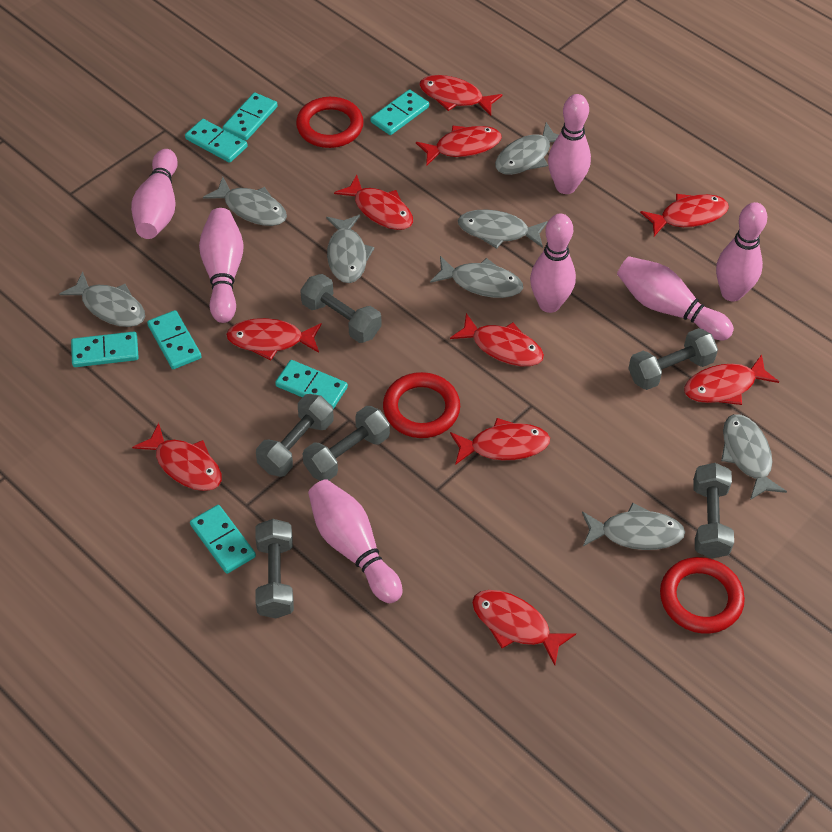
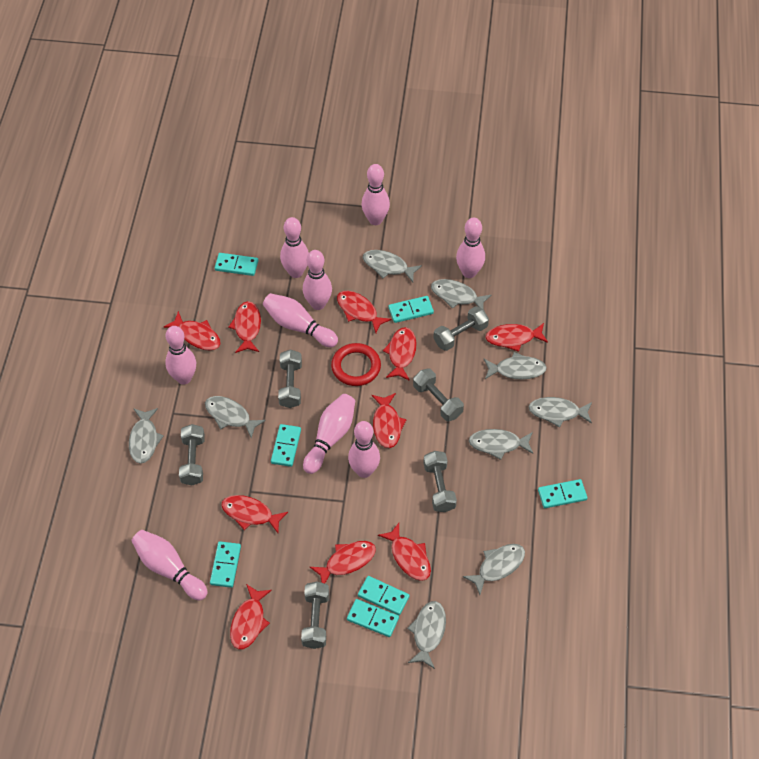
grey fish: [59,271,145,327] [203,177,287,226] [326,215,375,283] [430,256,523,298] [458,209,548,249] [495,122,559,175] [582,503,685,550] [721,414,787,500] = 8 -> [129,408,164,464] [205,396,265,438] [363,250,422,282] [407,601,446,669] [431,279,491,309] [463,544,525,595] [469,429,533,460] [484,352,547,380] [529,397,592,428] = 9
pink bowling pin: [131,149,178,239] [199,208,244,323] [308,479,402,603] [530,214,576,313] [548,94,591,194] [617,256,734,340] [716,202,767,302] = 7 -> [131,530,208,601] [165,326,196,384] [263,293,338,347] [280,217,309,278] [303,250,332,310] [303,394,355,474] [348,421,380,478] [361,164,390,225] [456,218,485,278] = 9
red ring: [296,97,364,148] [383,372,460,438] [660,557,745,634] = 3 -> [331,343,381,386] = 1

